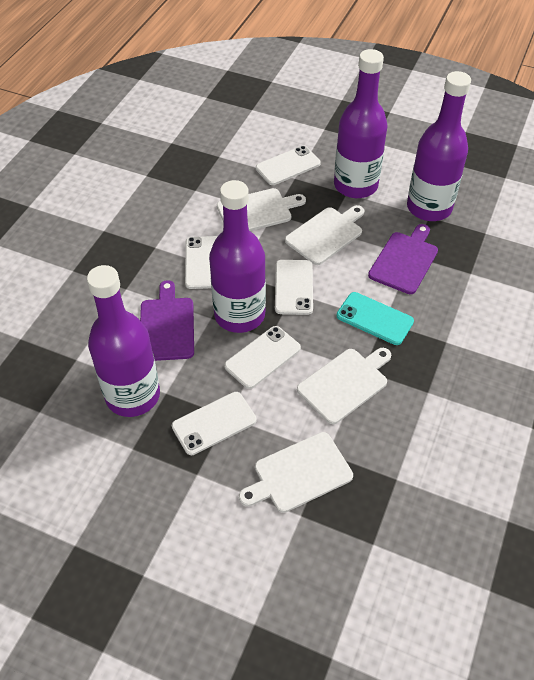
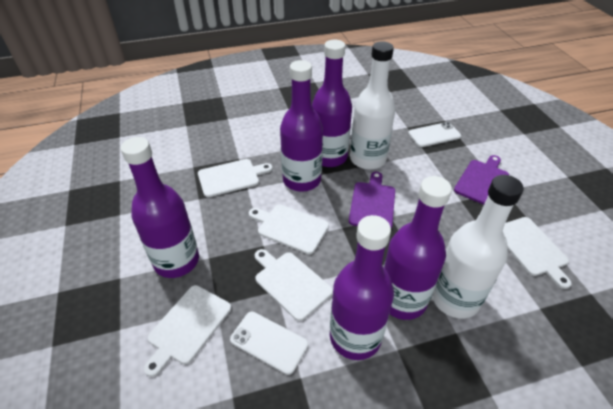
purple bottle: [87,265,160,417] [209,180,266,333] [334,49,387,198] [407,71,471,221] = 4 -> [121,137,199,278] [280,60,323,192] [312,40,352,167] [330,215,394,360] [384,176,452,320] = 5
turquoise phone: [336,292,414,345] = 1 -> none = 0
white bottle: none = 0 -> [350,41,395,170] [432,175,524,318] = 2
white cutting board: [217,188,306,231] [239,432,353,513] [285,205,365,265] [297,348,391,424] = 4 -> [144,285,231,377] [198,159,272,197] [249,204,329,254] [255,249,333,321] [503,217,572,289] = 5
white phone: [172,392,257,455] [185,236,218,289] [224,326,301,389] [256,146,321,185] [275,260,313,315] = 5 -> [230,312,308,375] [408,122,461,147] = 2

